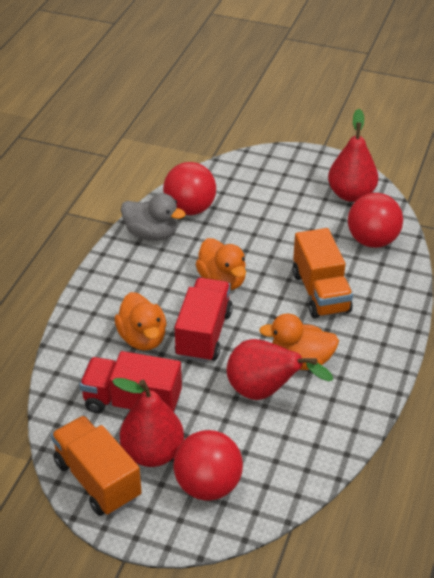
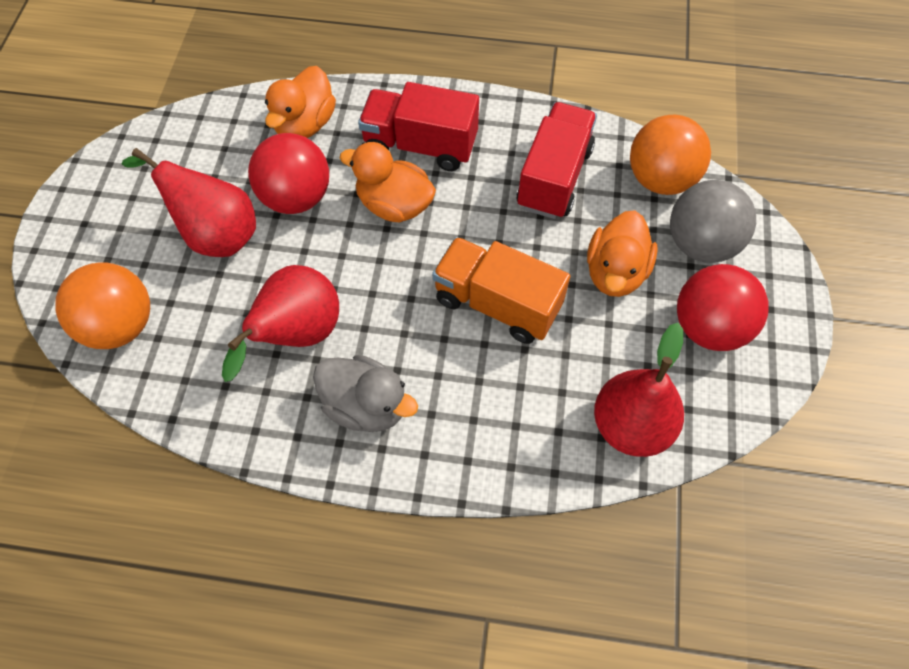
grey ball: none = 0 -> [670,180,756,263] = 1
orange ball: none = 0 -> [55,262,150,349] [630,115,711,195] = 2
orange truck: [51,416,142,516] [293,228,353,319] = 2 -> [432,237,570,344] = 1
red ball: [163,162,216,215] [173,430,243,500] [348,193,403,248] = 3 -> [248,133,329,214] [677,264,769,351] = 2

